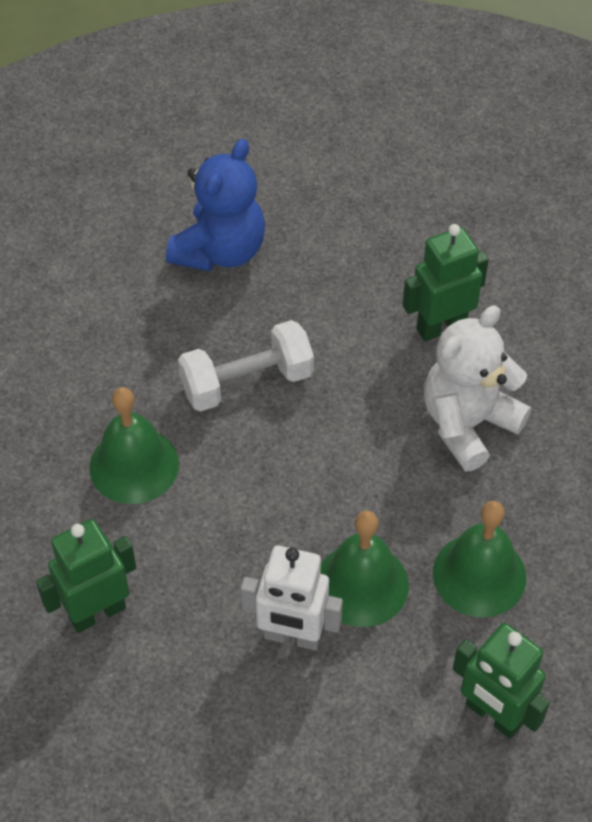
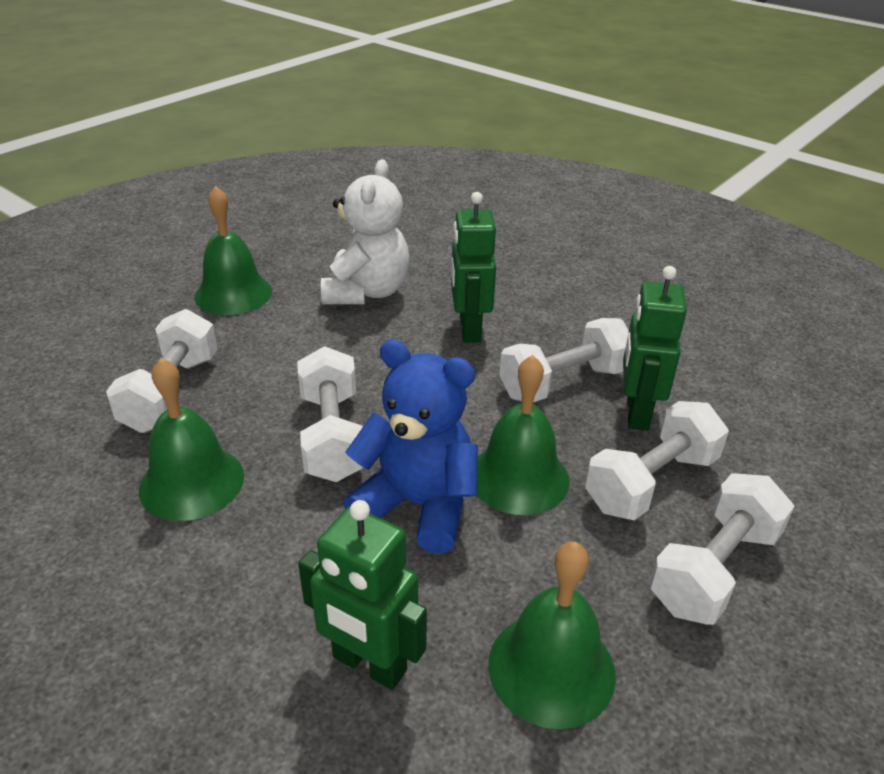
green bell: [90,387,179,504] [320,511,409,627] [433,501,526,617] = 3 -> [139,358,244,521] [194,186,272,315] [477,355,570,515] [488,542,616,729] = 4
white dumbbell: [178,320,314,412] = 1 -> [106,309,218,433] [297,346,364,482] [499,318,629,403] [585,401,729,521] [649,473,795,625] = 5
white robot: [240,545,343,651] = 1 -> none = 0

